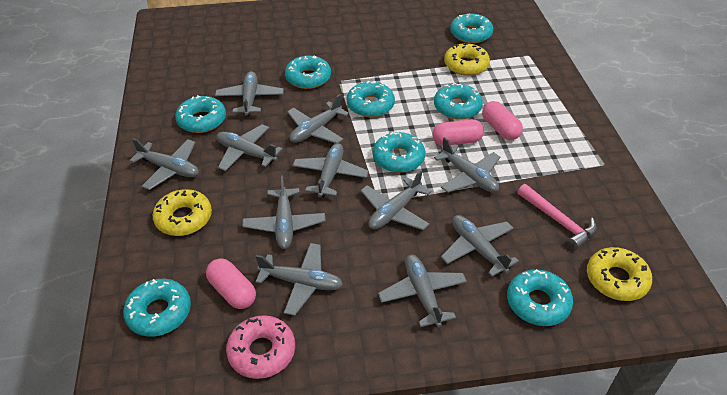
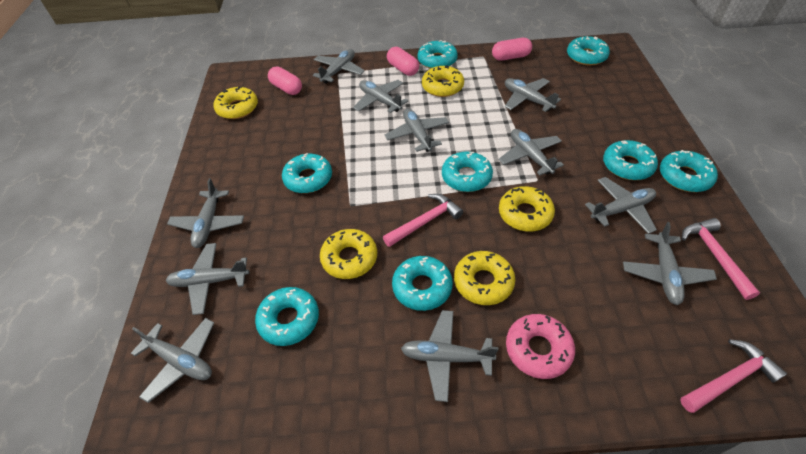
pink hammer: [518,184,597,250] = 1 -> [383,194,463,247] [680,339,787,413] [682,218,760,300] = 3
yellow donut: [153,189,212,236] [444,43,490,76] [587,247,652,301] = 3 -> [213,86,258,119] [320,229,377,279] [422,65,464,97] [454,251,515,305] [499,186,555,231] = 5

